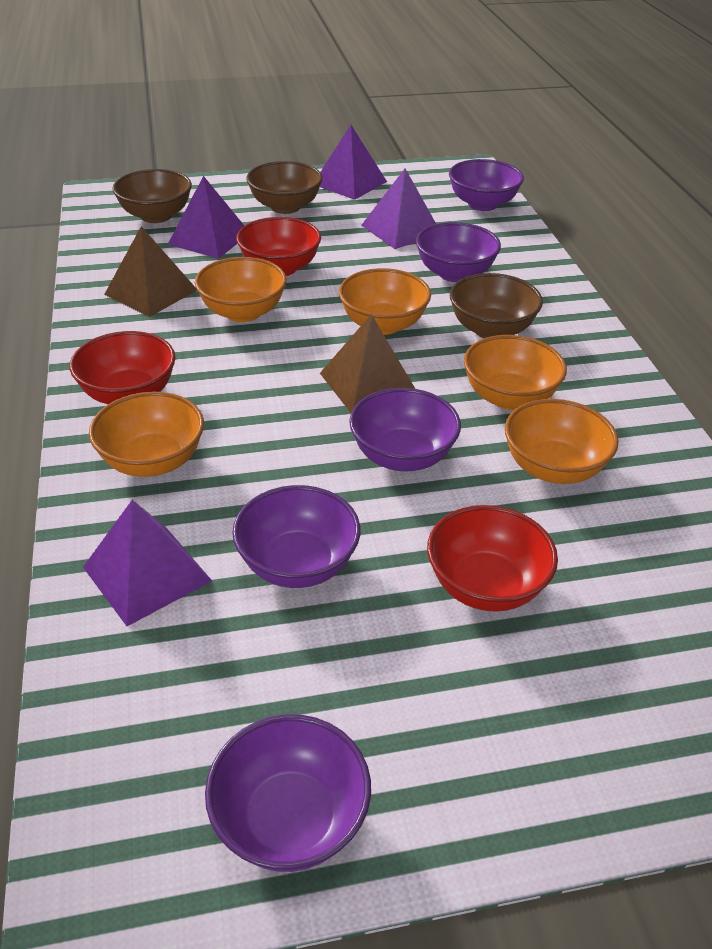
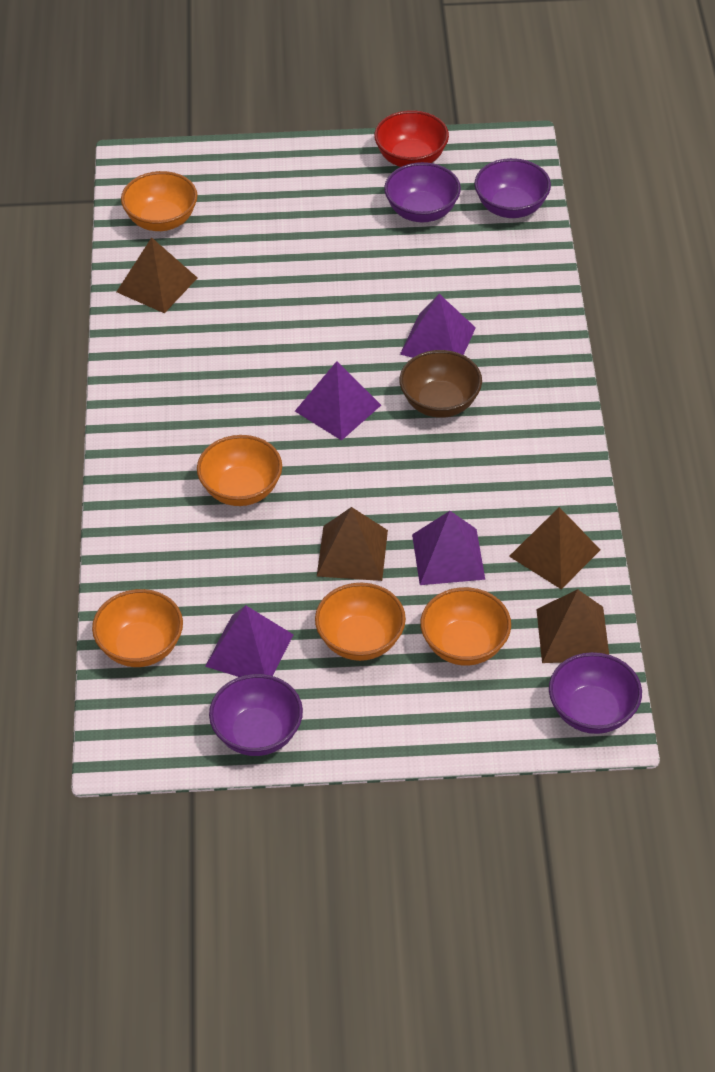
brown bowl: [112,169,192,223] [246,161,323,214] [450,273,543,338] = 3 -> [399,350,482,418] = 1
brown pyramid: [104,226,197,317] [320,314,415,413] = 2 -> [117,237,197,313] [317,507,388,581] [509,507,600,589] [536,589,609,663] = 4
purple bowl: [205,714,371,872] [232,485,361,588] [349,388,461,472] [416,222,501,282] [449,159,524,211] = 5 -> [209,674,303,756] [384,162,461,222] [474,158,551,218] [549,652,642,734] = 4
red bowl: [70,331,176,404] [236,217,321,276] [427,505,558,612] = 3 -> [374,110,449,167] = 1

